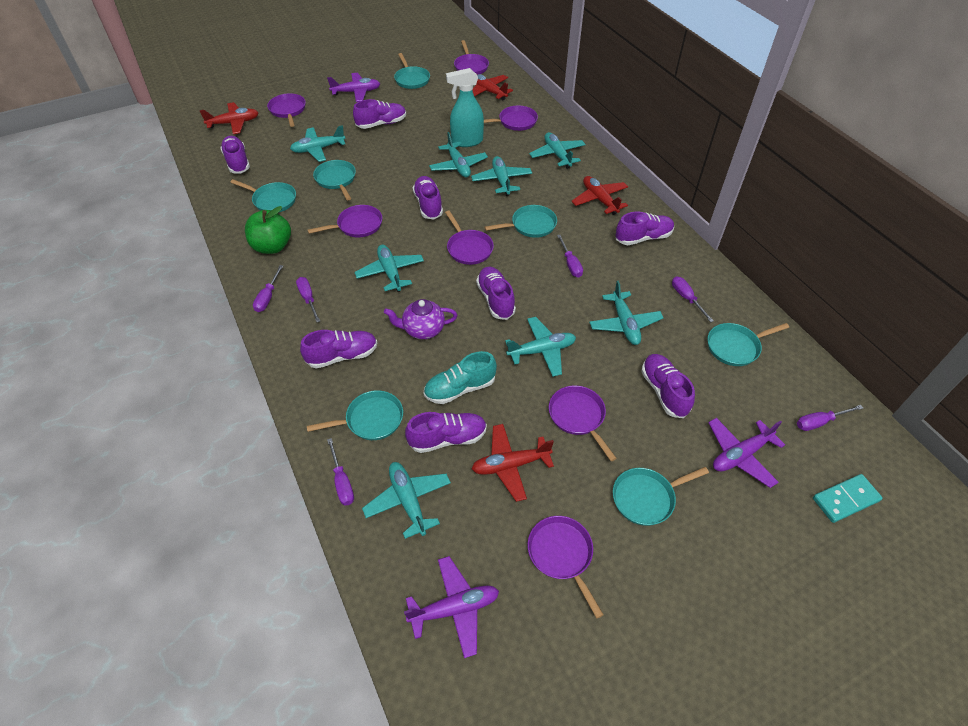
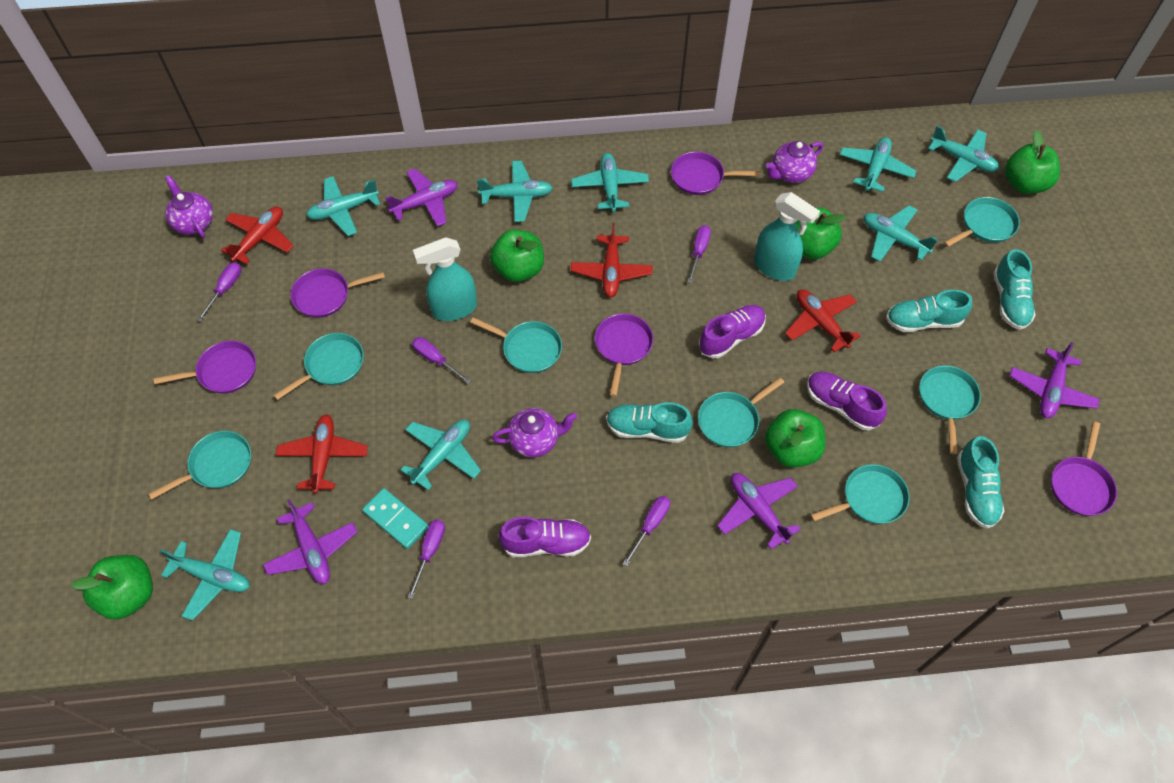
green apple: [245,206,291,254] = 1 -> [71,555,153,620] [490,230,544,282] [765,409,825,468] [796,207,846,260] [1005,130,1060,194] = 5
purple pan: [267,93,306,127] [308,205,382,237] [445,210,494,265] [454,40,489,74] [484,106,538,131] [527,516,604,618] [549,386,617,461] = 7 -> [154,341,256,393] [290,268,385,318] [595,313,653,397] [671,152,760,195] [1051,422,1117,516] = 5
purple plane: [327,73,380,102] [404,556,499,658] [708,418,785,488] = 3 -> [263,499,357,584] [385,169,458,227] [717,473,801,549] [1009,342,1100,418] = 4
purple screwdriver: [253,265,283,312] [296,277,320,322] [327,438,354,506] [557,235,583,278] [672,276,714,322] [797,405,863,431] = 6 -> [197,262,241,322] [407,520,445,599] [412,337,471,384] [623,496,670,567] [687,225,711,284] = 5
purple shoe: [220,136,250,174] [300,330,377,368] [353,99,406,129] [405,412,487,453] [412,176,443,220] [476,267,516,320] [616,211,674,245] [641,354,695,418] = 8 -> [498,517,591,557] [699,305,766,359] [807,372,887,430] = 3
purple teapot: [384,299,458,339] = 1 -> [165,175,213,238] [492,408,577,458] [766,141,823,183] = 3
turquoise shoe: [424,351,497,404] = 1 -> [606,402,693,443] [886,290,972,332] [957,436,1004,528] [993,249,1036,330] = 4
turquoise spray bottle: [446,68,484,147] = 1 -> [413,237,477,321] [754,192,820,281] = 2

